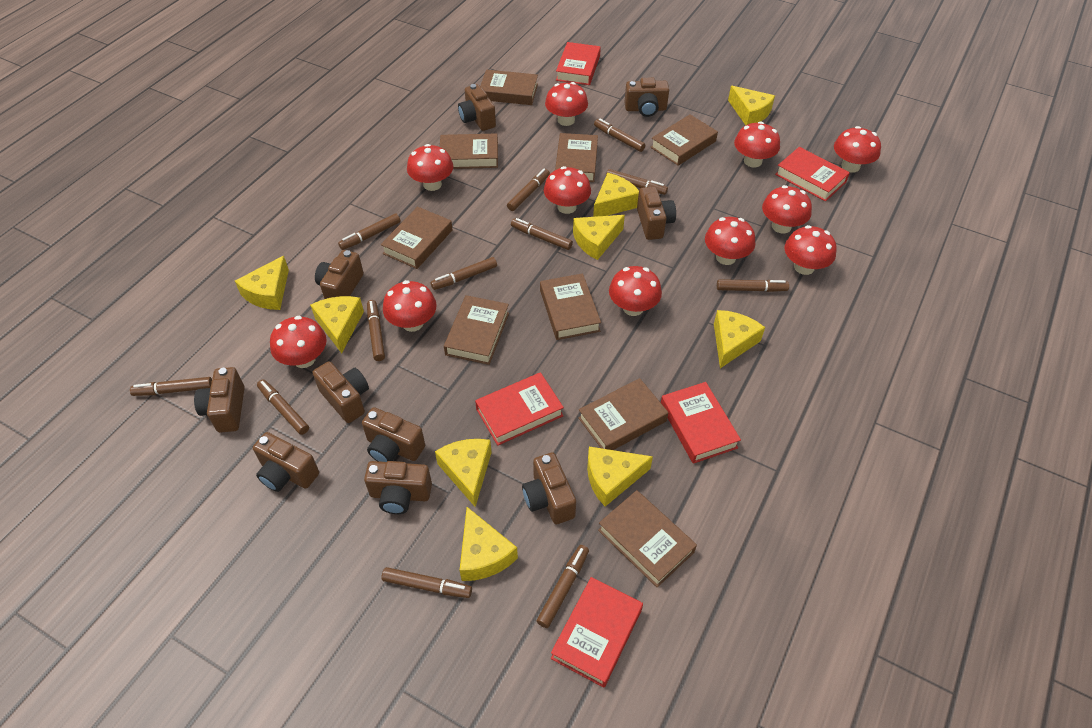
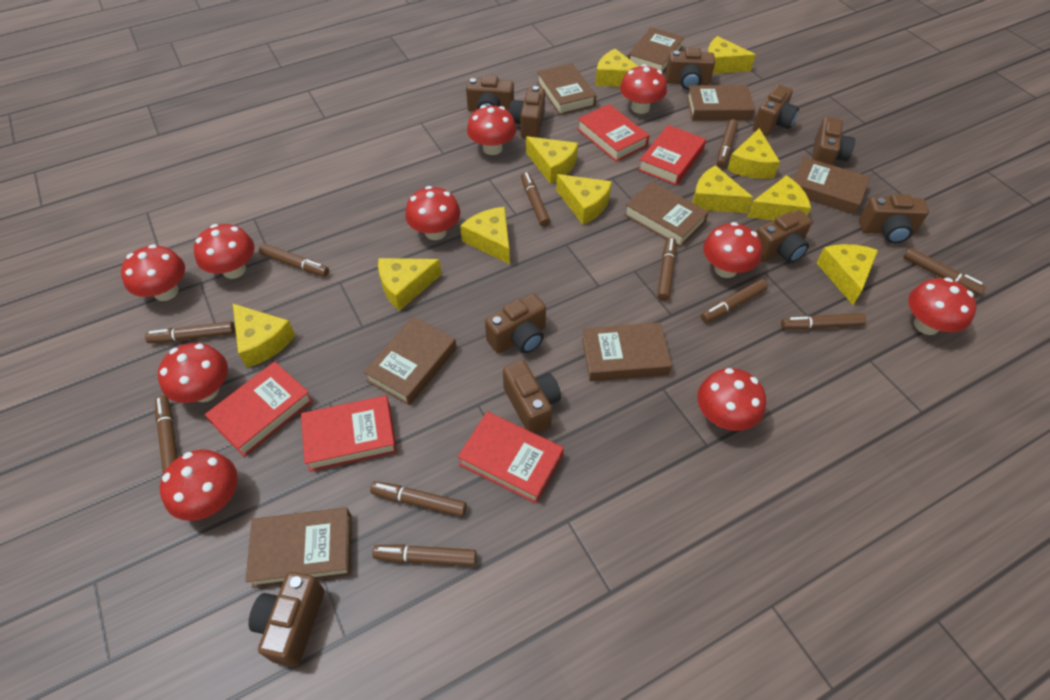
brown book: [381,207,453,269] [440,133,498,169] [444,295,509,365] [481,70,538,105] [540,273,601,340] [555,133,598,182] [578,378,668,450] [598,490,697,587] [651,114,718,166] = 9 -> [245,507,351,588] [363,317,457,405] [537,63,596,115] [582,323,672,381] [624,181,709,247] [628,27,685,74] [686,85,755,121] [794,157,870,215] = 8
brown marker: [130,377,212,396] [257,379,309,435] [338,213,401,250] [367,300,385,361] [382,567,472,598] [431,257,497,290] [507,169,550,211] [511,218,573,250] [537,545,589,628] [594,119,645,152] [606,169,668,195] [717,279,789,292] = 12 -> [145,321,235,343] [155,395,177,474] [259,243,329,277] [370,481,467,517] [372,544,477,566] [521,172,550,227] [657,237,676,301] [701,279,768,323] [717,119,738,167] [781,313,866,330] [903,248,986,295] = 11
red mushroom: [270,316,327,368] [383,280,437,332] [407,144,453,191] [544,166,591,214] [545,82,588,126] [609,266,662,316] [705,217,755,265] [734,121,780,167] [762,185,812,234] [784,225,836,275] [834,126,881,173] = 11 -> [121,244,185,301] [158,343,228,403] [160,450,238,521] [194,224,255,279] [405,186,460,240] [467,105,516,155] [620,64,667,114] [697,368,766,431] [703,222,762,278] [908,278,976,335] = 10
yellow cheese: [235,256,289,310] [310,296,364,353] [435,439,492,507] [459,507,518,581] [573,215,625,260] [587,447,653,507] [593,173,639,217] [714,310,765,368] [728,86,775,125] = 9 -> [233,304,295,368] [378,258,442,311] [460,207,510,264] [526,136,578,184] [556,174,612,224] [595,49,639,87] [692,165,753,213] [708,36,756,74] [727,128,780,179] [747,175,811,220] [817,244,878,305] = 11

